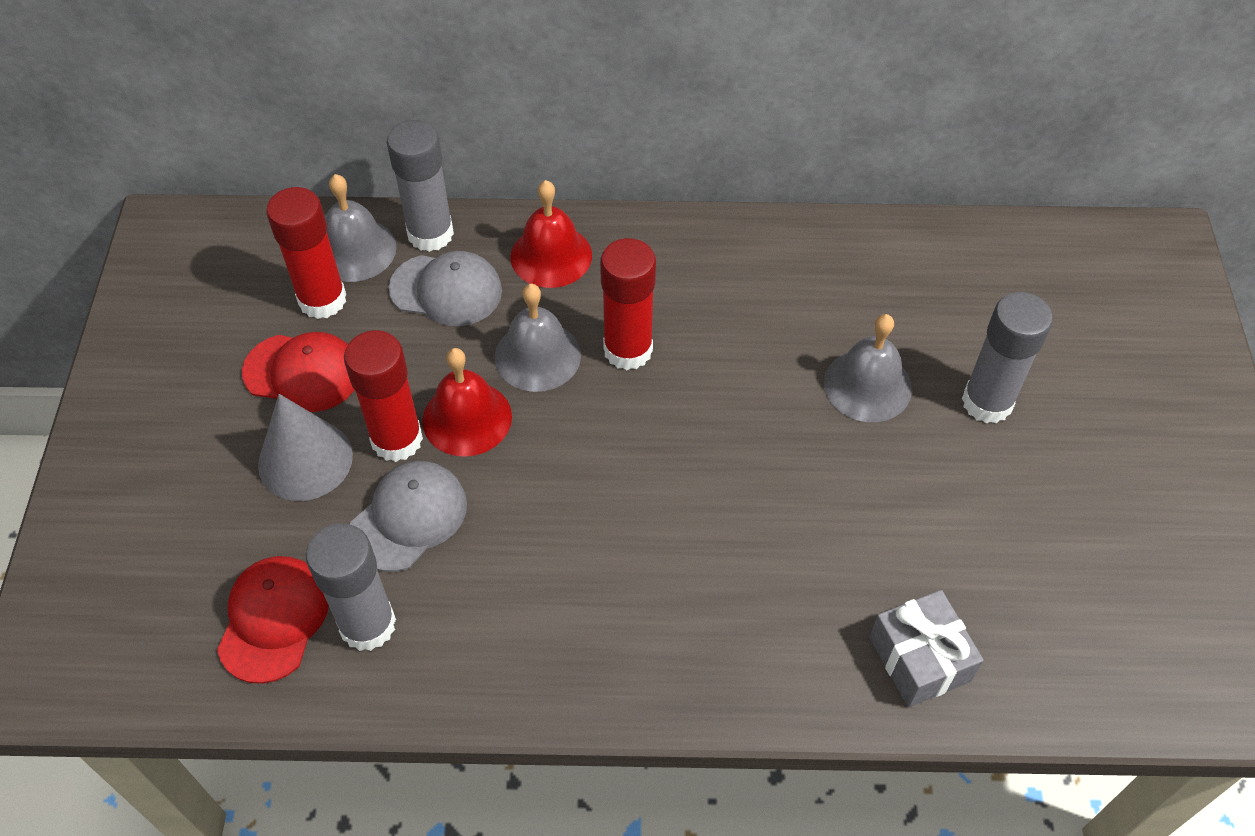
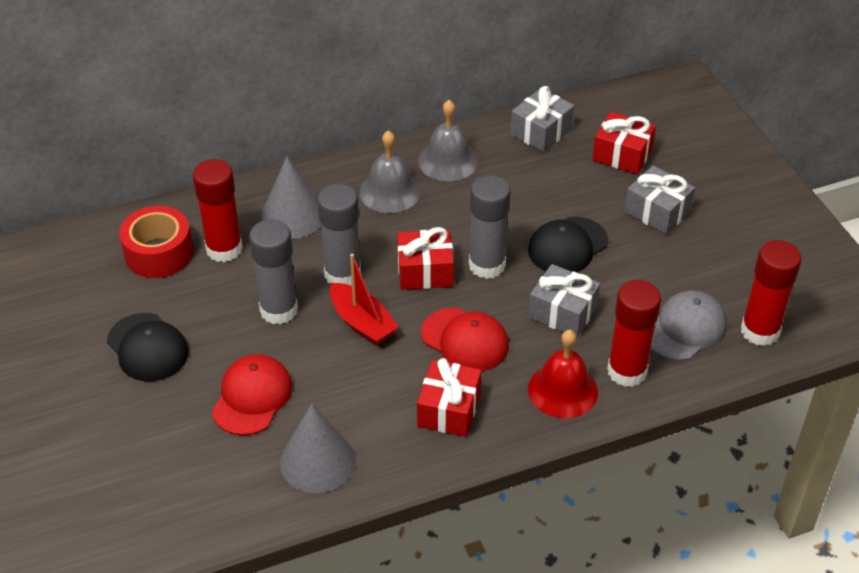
black cap: none = 0 -> [107,313,189,381] [528,217,608,273] = 2
grey bell: [325,174,397,282] [495,283,581,392] [824,314,912,422] = 3 -> [359,130,421,213] [418,100,478,181] = 2
grey cap: [350,461,467,572] [389,251,502,326] = 2 -> [651,290,727,361] = 1
grey cone: [258,394,353,501] = 1 -> [261,156,321,239] [280,403,355,493] = 2
grey gift: [869,590,984,707] = 1 -> [510,86,574,153] [528,264,600,338] [624,166,695,235] = 3
red bell: [422,348,512,457] [510,180,592,288] = 2 -> [528,330,598,418] = 1
red boat: none = 0 -> [330,254,399,346] = 1
red gift: none = 0 -> [397,227,454,290] [417,358,481,437] [592,112,656,175] = 3
red tape: none = 0 -> [119,206,193,278] = 1

